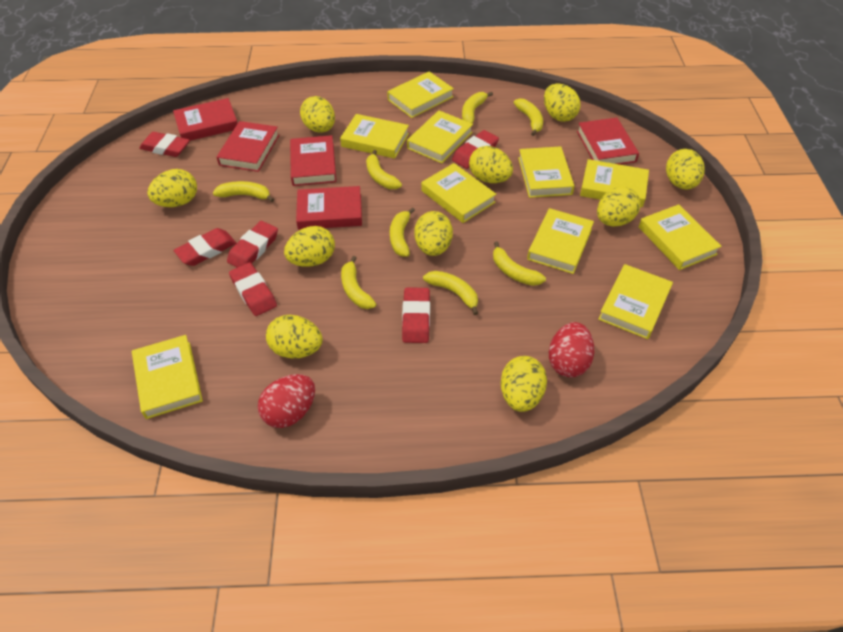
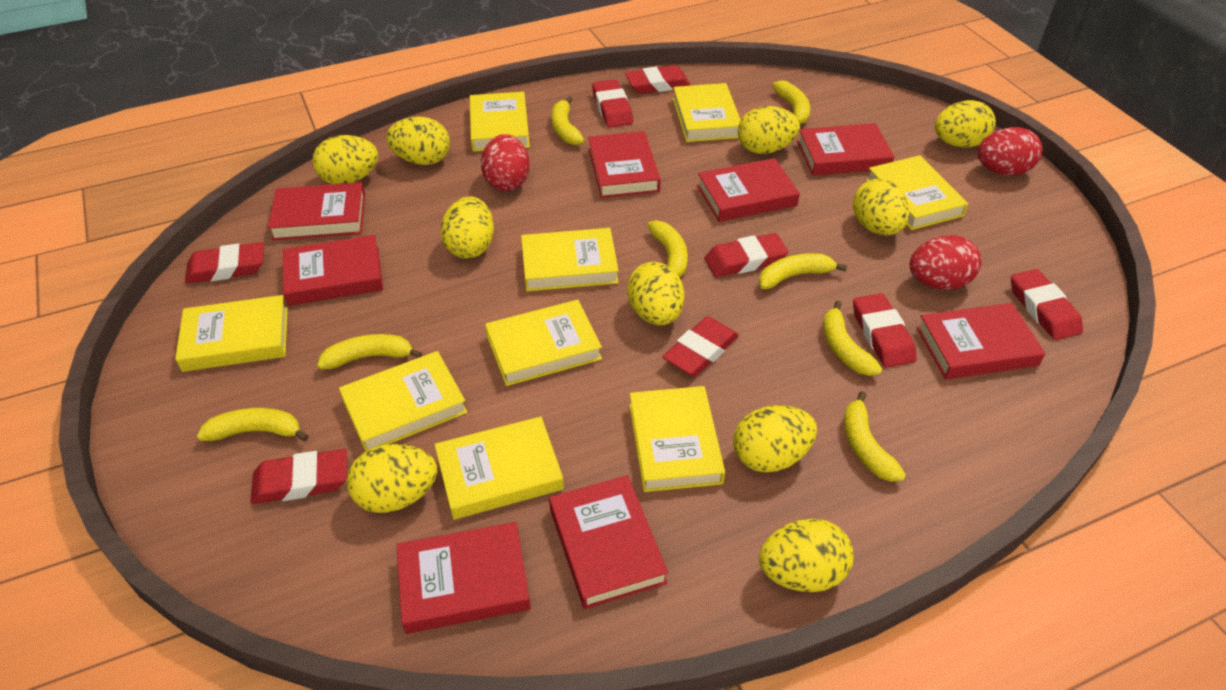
red book: [173,98,238,141] [217,121,279,172] [290,135,336,186] [296,186,362,230] [577,118,639,165] = 5 -> [268,182,365,240] [283,235,383,306] [397,522,531,634] [549,475,668,609] [588,131,661,198] [697,158,800,222] [797,123,894,176] [916,303,1046,379] = 8
red egg: [258,374,315,428] [549,322,594,377] = 2 -> [481,134,530,191] [910,235,982,290] [978,127,1042,176] = 3
red eraser: [139,132,190,157] [173,228,236,266] [227,221,278,267] [229,262,277,316] [402,288,430,343] [452,130,499,169] = 6 -> [185,242,264,284] [251,449,347,504] [592,79,633,127] [625,65,691,94] [663,316,739,376] [705,233,788,277] [853,293,917,368] [1011,269,1083,340] = 8
yellow book: [132,335,203,419] [340,114,409,159] [387,71,454,118] [407,110,473,163] [421,163,496,223] [518,146,575,198] [527,208,594,274] [580,159,649,207] [598,264,673,339] [639,204,722,270] = 10 -> [175,295,288,372] [339,351,467,452] [434,416,564,520] [470,92,530,152] [485,300,602,386] [521,228,619,291] [629,386,725,492] [673,83,741,142] [866,155,968,230] = 9

